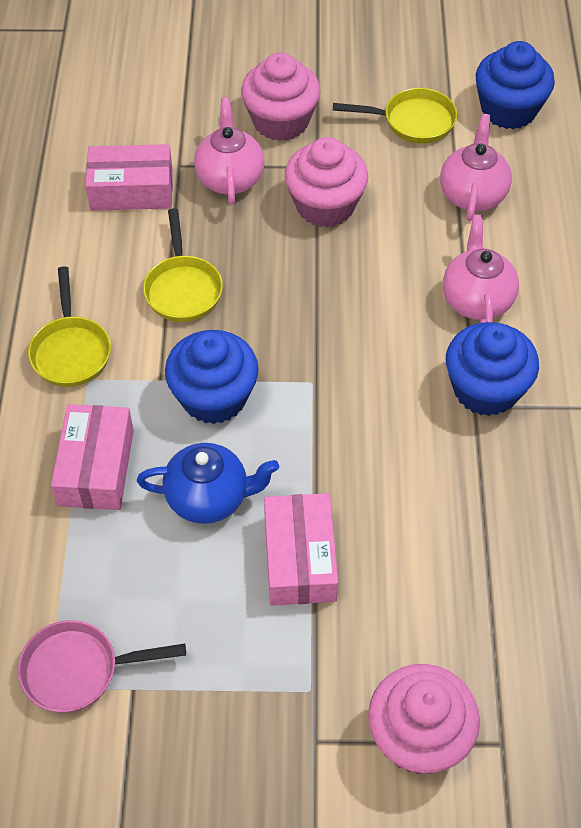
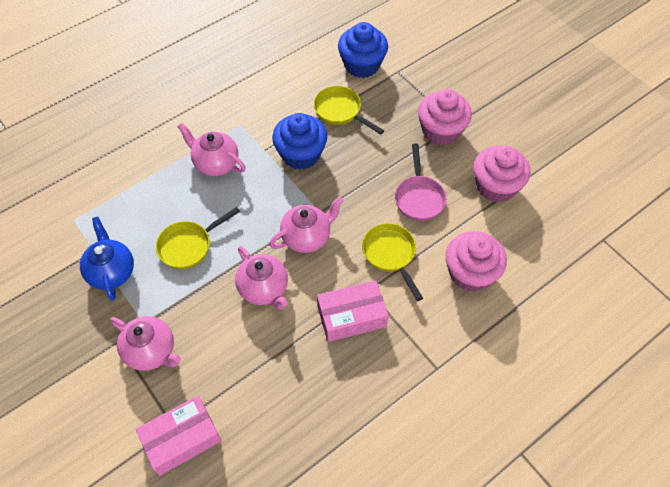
blue cupcake: [165,330,259,424] [446,322,539,416] [476,41,555,129] = 3 -> [272,113,327,170] [338,22,388,78] = 2
pink box: [51,404,134,510] [85,144,173,211] [264,493,338,606] = 3 -> [136,396,221,476] [317,280,388,342] = 2
pink teapot: [194,97,264,205] [440,114,512,221] [443,215,519,323] = 3 -> [110,316,181,371] [177,123,246,176] [235,246,288,310] [269,196,344,253] = 4

